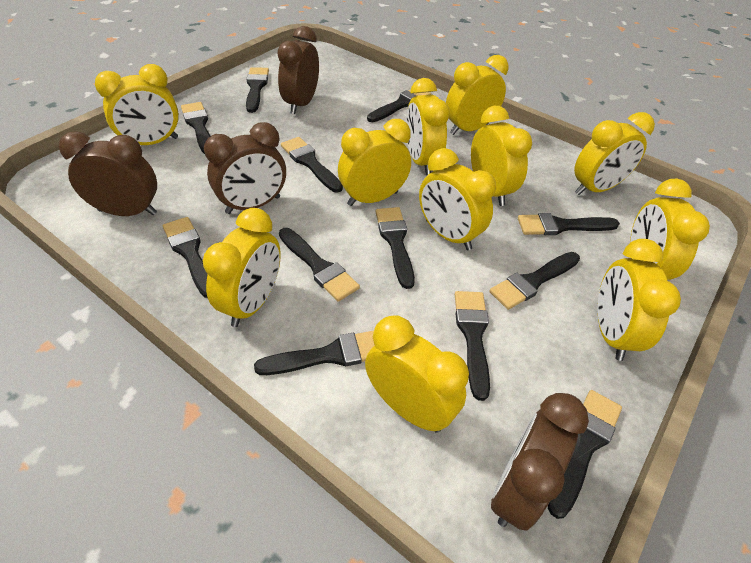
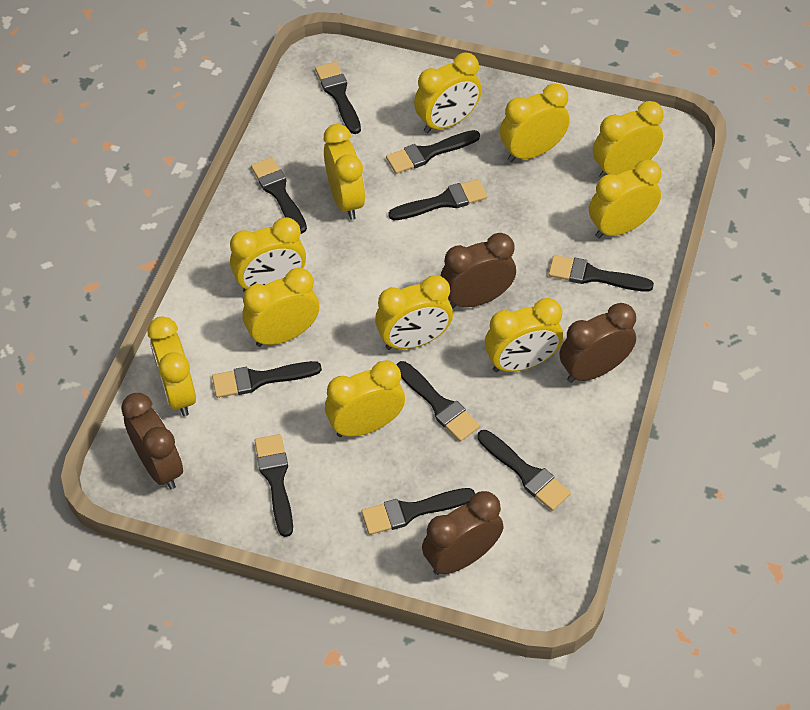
black brush: [163,217,208,298] [181,102,210,154] [246,67,269,113] [254,331,375,375] [279,228,360,302] [281,137,343,192] [367,89,431,122] [376,207,415,289] [455,291,490,401] [489,252,580,310] [518,213,620,235] [548,390,622,519] = 12 -> [212,361,322,398] [251,157,307,234] [255,434,293,537] [315,62,361,134] [361,488,475,535] [386,130,480,174] [389,179,488,221] [397,361,480,442] [477,430,571,511] [548,255,654,292] = 10

